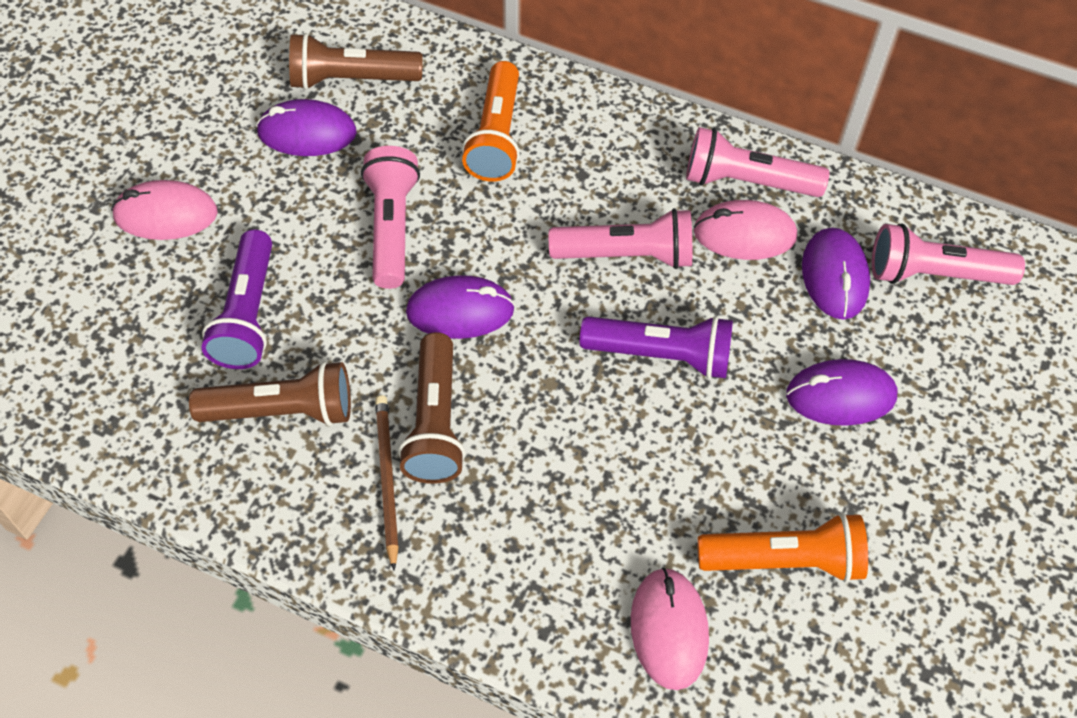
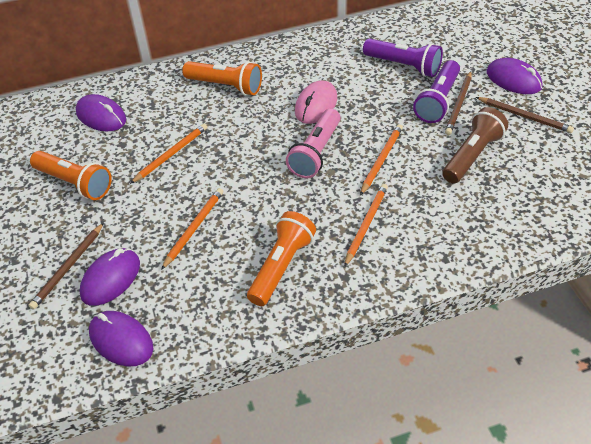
brown flashlight: [189,361,351,426] [289,33,423,90] [398,332,465,484] = 3 -> [442,107,508,183] = 1
brown pencil: [375,395,399,571] = 1 -> [28,223,104,310] [445,71,472,135] [476,97,574,133] = 3
orange flashlight: [462,61,520,182] [697,513,868,583] = 2 -> [30,151,112,200] [182,61,262,96] [247,211,316,306] = 3
orange pencil: none = 0 -> [130,124,207,184] [161,188,223,270] [344,184,388,267] [360,124,403,195] = 4
pink flashlight: [361,146,420,289] [549,208,692,269] [686,127,829,197] [872,223,1025,285] = 4 -> [286,109,341,178] = 1
pink mouse: [111,180,218,240] [631,567,709,690] [694,200,797,260] = 3 -> [295,80,337,124] = 1

